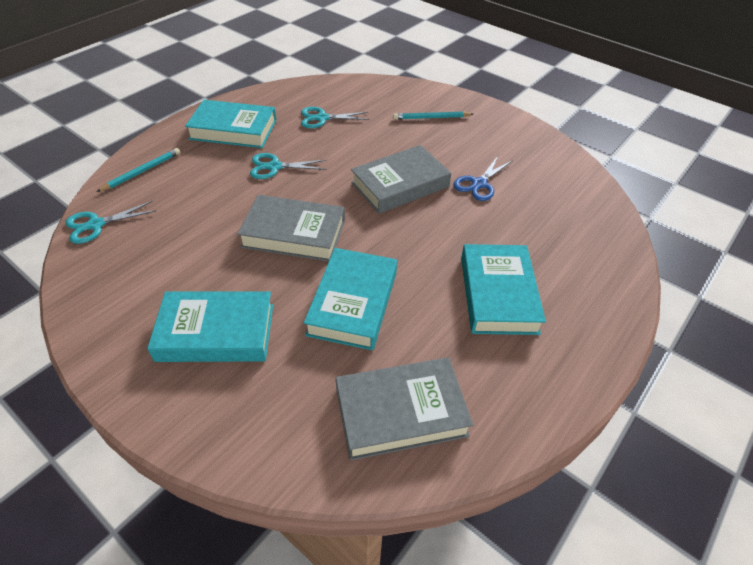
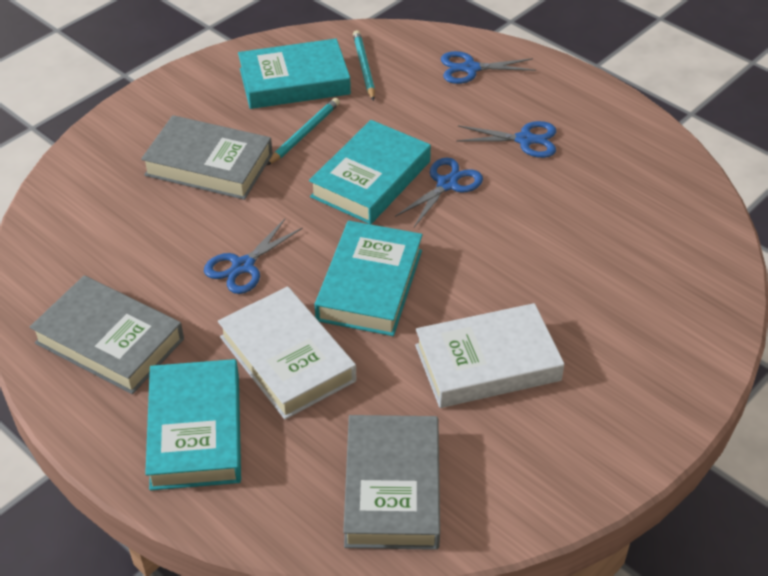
blue scissors: [453,156,513,201] = 1 -> [204,219,303,294] [395,157,483,227] [441,51,536,84] [456,121,556,158] = 4
turquoise scissors: [65,201,156,244] [250,153,327,179] [301,107,369,128] = 3 -> none = 0
white book: none = 0 -> [218,286,356,420] [415,303,564,408] = 2

